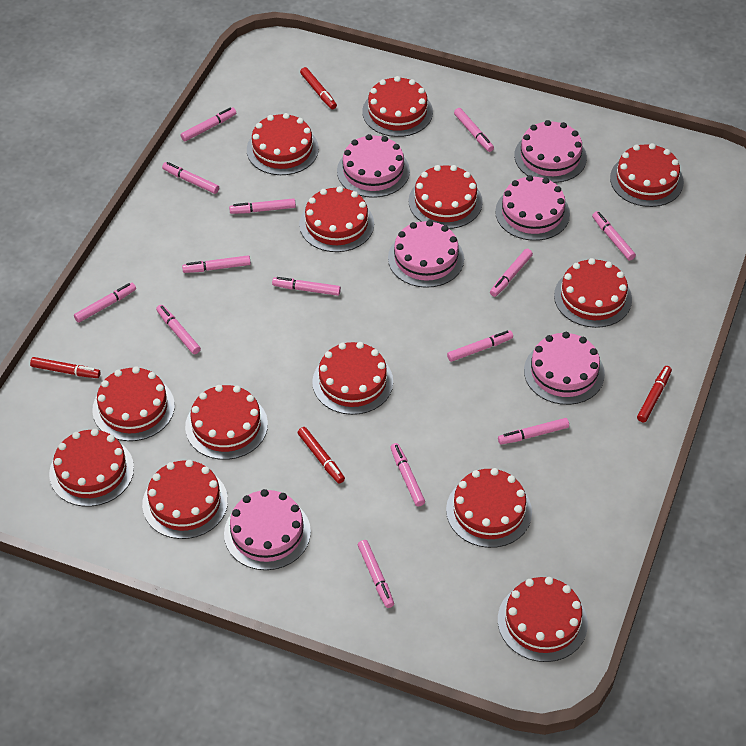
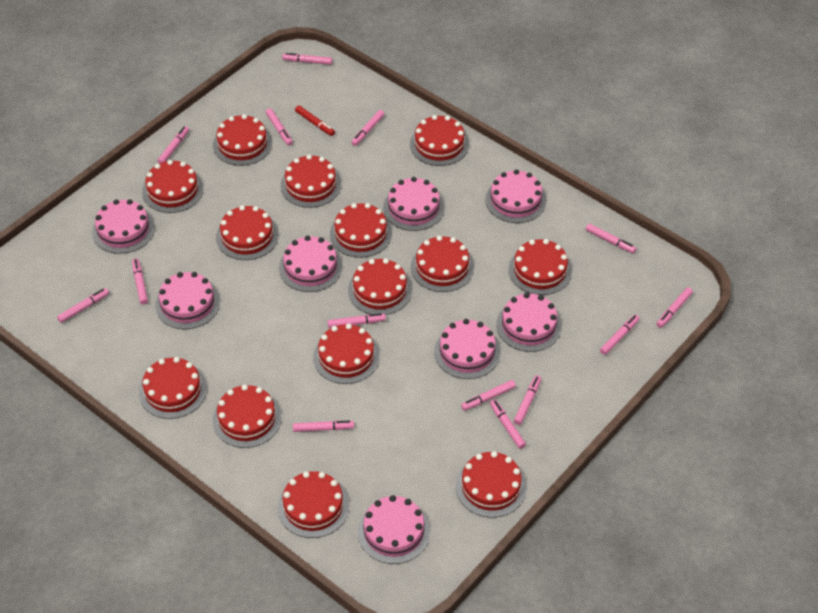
pink cake: [224,489,311,570] [337,134,410,198] [388,220,464,288] [495,175,570,241] [514,120,587,183] [524,332,605,405] = 6 -> [92,199,155,254] [155,272,220,329] [279,236,342,292] [358,495,430,564] [383,177,445,231] [434,319,501,379] [485,169,547,223] [496,293,562,352] = 8
red cake: [49,429,134,507] [92,366,175,441] [142,460,228,539] [185,385,268,460] [247,113,319,175] [299,186,374,252] [312,342,393,415] [362,76,433,137] [408,165,483,229] [446,468,532,548] [498,577,588,662] [554,258,632,328] [610,143,684,207] = 13 -> [139,357,207,419] [142,160,203,213] [213,114,272,166] [213,384,281,448] [216,205,278,260] [278,471,349,538] [280,155,341,208] [313,323,380,384] [330,203,392,258] [348,258,412,315] [410,115,469,166] [411,236,474,292] [456,451,527,518] [509,239,572,295] = 14
red marker: [30,357,100,378] [298,427,345,484] [300,67,337,109] [637,366,672,422] = 4 -> [295,105,335,136] = 1

